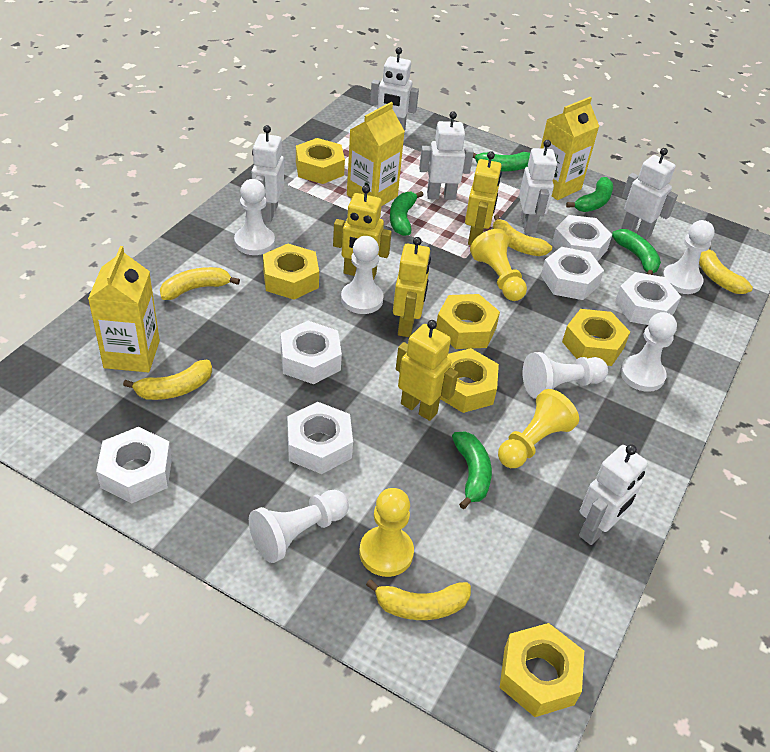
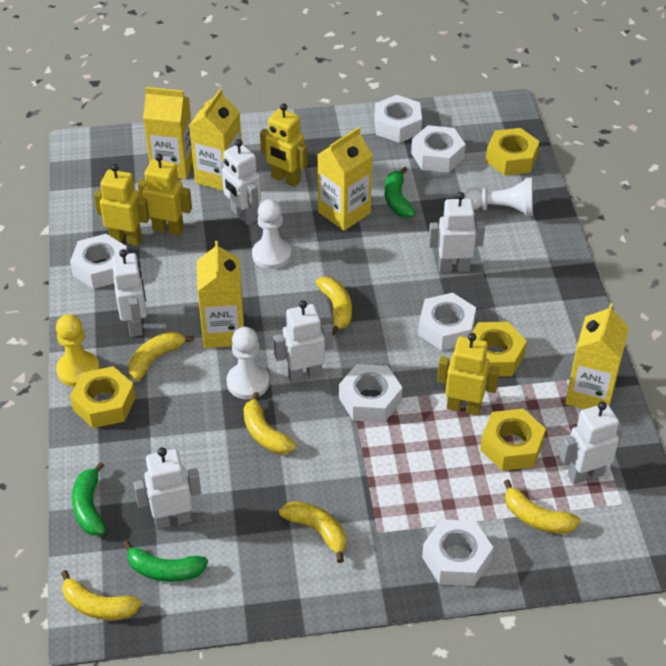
green banana: [390,191,423,236] [452,431,492,509] [473,152,530,172] [566,177,613,212] [612,229,661,275] = 5 -> [72,462,106,536] [123,540,208,582] [385,167,415,218] = 3
white pawn: [234,179,275,255] [249,490,349,563] [341,236,383,314] [523,352,608,399] [620,312,677,392] [662,220,715,294] = 6 -> [227,327,269,399] [252,199,291,269] [464,178,533,216] = 3
yellow banana: [123,360,212,400] [160,267,240,300] [366,579,471,620] [493,214,552,256] [699,246,753,294] = 5 -> [61,570,142,620] [128,331,194,381] [243,392,296,454] [279,501,346,563] [316,277,352,335] [504,479,581,533] = 6
yellow carton: [88,246,160,372] [347,102,405,206] [541,97,599,200] = 3 -> [143,87,193,179] [189,88,241,191] [197,241,244,348] [317,127,373,231] [565,303,629,409] = 5
yellow nut: [263,244,319,300] [296,138,345,184] [436,294,500,349] [440,348,499,413] [500,623,584,717] [562,309,630,366] = 6 -> [70,366,136,428] [472,322,527,377] [480,409,546,471] [486,128,540,176] = 4
yellow pawn: [359,488,414,577] [470,229,527,301] [498,389,579,468] = 3 -> [56,314,100,387] = 1

